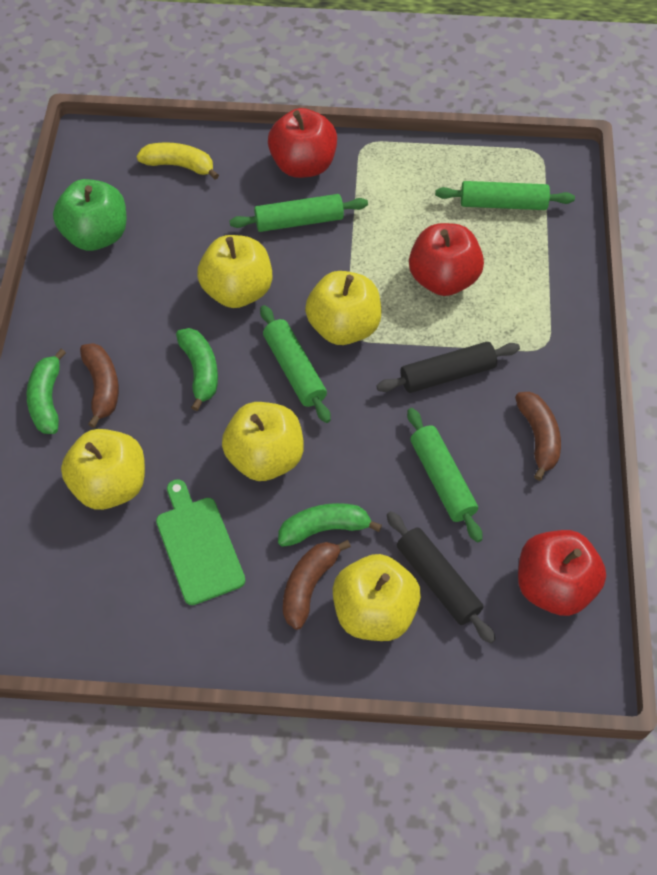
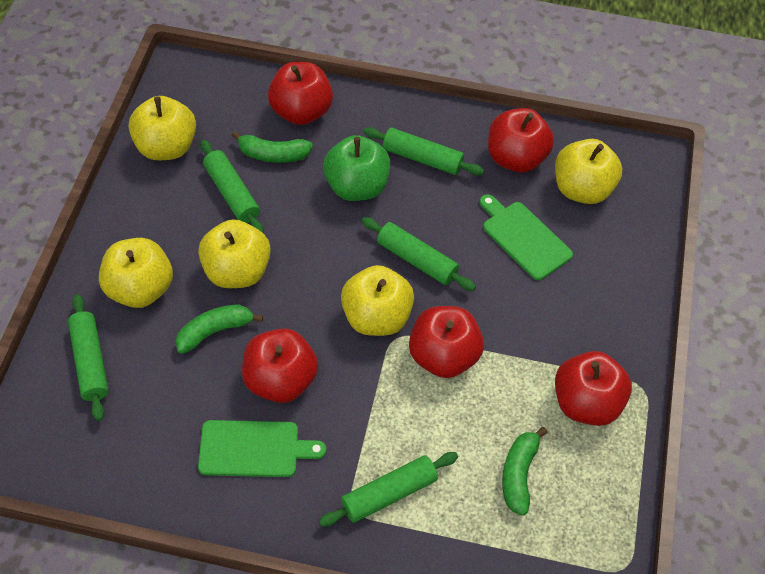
black rolling pin: [376,342,520,393] [387,511,496,644] = 2 -> none = 0
brown banana: [80,343,119,428] [283,540,351,630] [515,392,561,481] = 3 -> none = 0
green cutting board: [156,479,245,605] = 1 -> [198,420,326,477] [480,194,573,280] = 2
green rolling pin: [229,194,368,232] [260,305,331,423] [407,408,482,543] [435,181,575,210] = 4 -> [68,294,109,421] [200,140,264,234] [319,452,458,527] [362,217,476,291] [363,127,484,176] = 5
red apple: [268,108,337,178] [409,223,484,296] [518,530,606,616] = 3 -> [242,329,318,403] [268,62,333,125] [409,306,484,378] [488,108,554,173] [555,351,632,426] = 5
yellow banana: [136,142,219,180] = 1 -> none = 0

